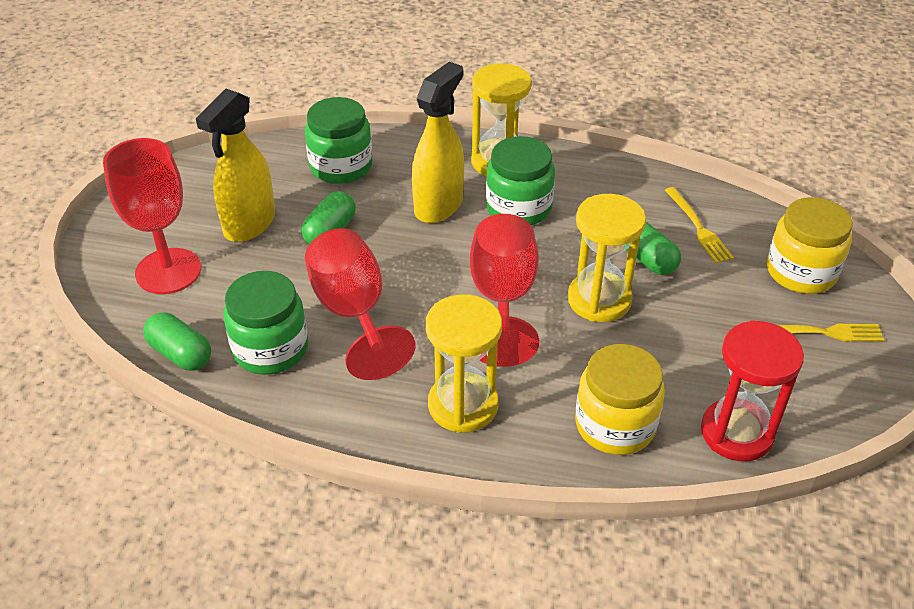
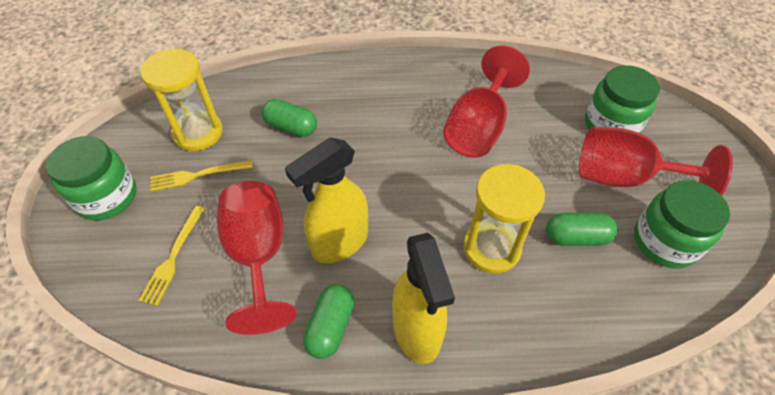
red hourglass: [701,320,804,461] = 1 -> none = 0
yellow hourglass: [425,294,502,433] [471,63,531,176] [567,194,646,322] = 3 -> [140,49,223,151] [463,164,545,274] = 2
yellow jar: [575,344,665,455] [767,197,853,294] = 2 -> none = 0

